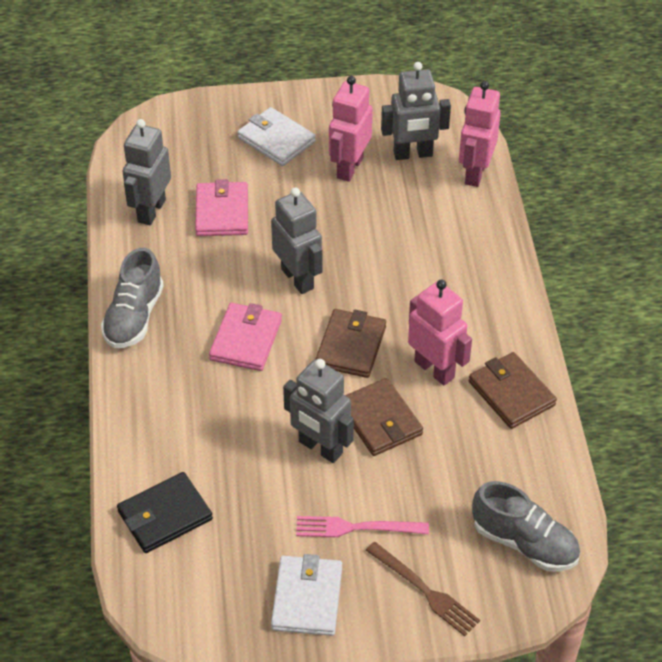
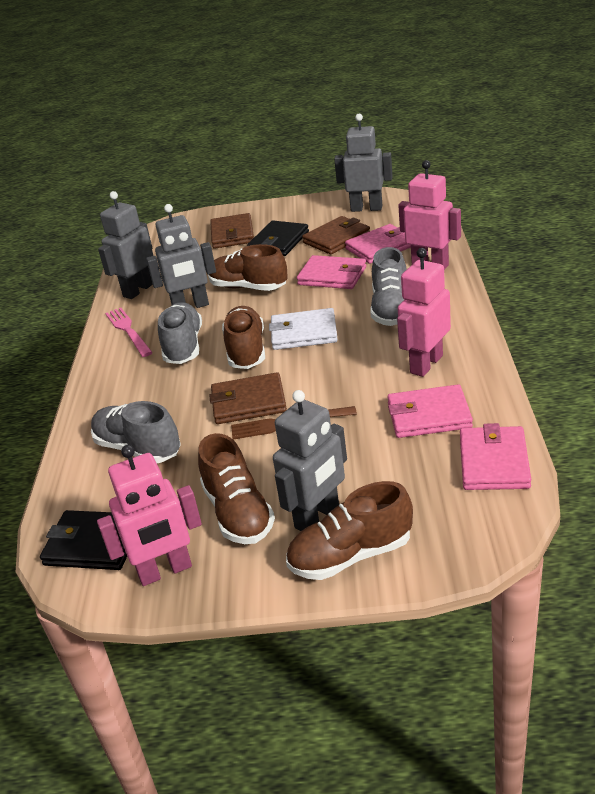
black wallet: [117,472,213,553] = 1 -> [40,510,127,570] [247,221,309,256] = 2
brown shoe: none = 0 -> [198,433,275,544] [208,244,288,291] [222,306,265,369] [286,481,413,580] = 4
grey shoe: [101,248,164,348] [472,481,580,572] = 2 -> [91,401,181,463] [158,302,202,364] [370,247,407,326] = 3
pink wallet: [195,179,248,236] [209,303,282,371] = 2 -> [297,255,366,289] [345,224,411,264] [387,384,473,438] [460,423,531,490] = 4
white wallet: [238,107,316,166] [271,554,342,636] = 2 -> [269,308,338,350] = 1

